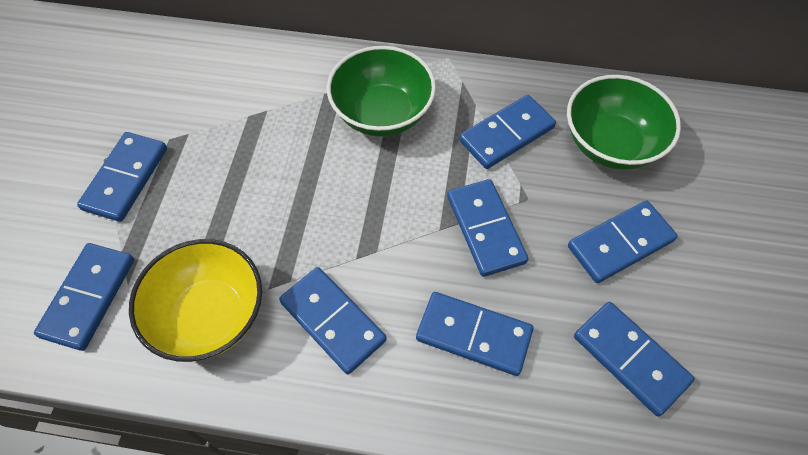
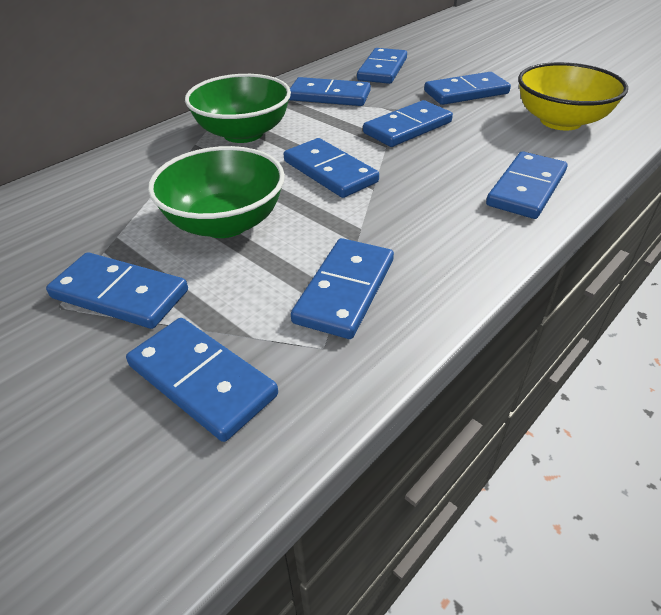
blue domino: [34,243,134,351] [77,132,167,222] [279,267,387,374] [416,292,533,376] [447,179,528,277] [459,95,556,169] [568,200,678,283] [574,302,695,416] = 8 -> [46,252,188,329] [126,318,278,442] [284,138,379,198] [289,77,371,106] [291,238,394,339] [357,48,407,84] [363,100,453,147] [424,72,511,105] [486,151,567,219] = 9

